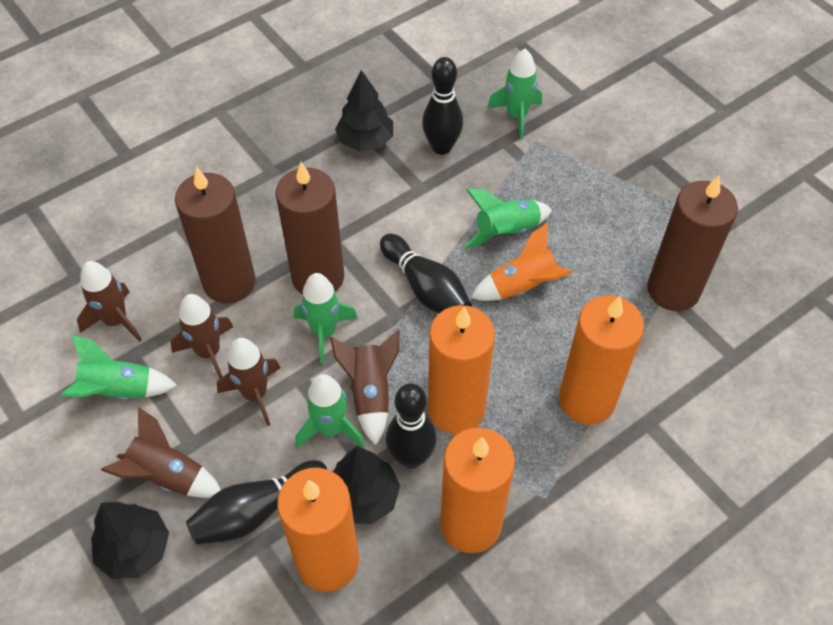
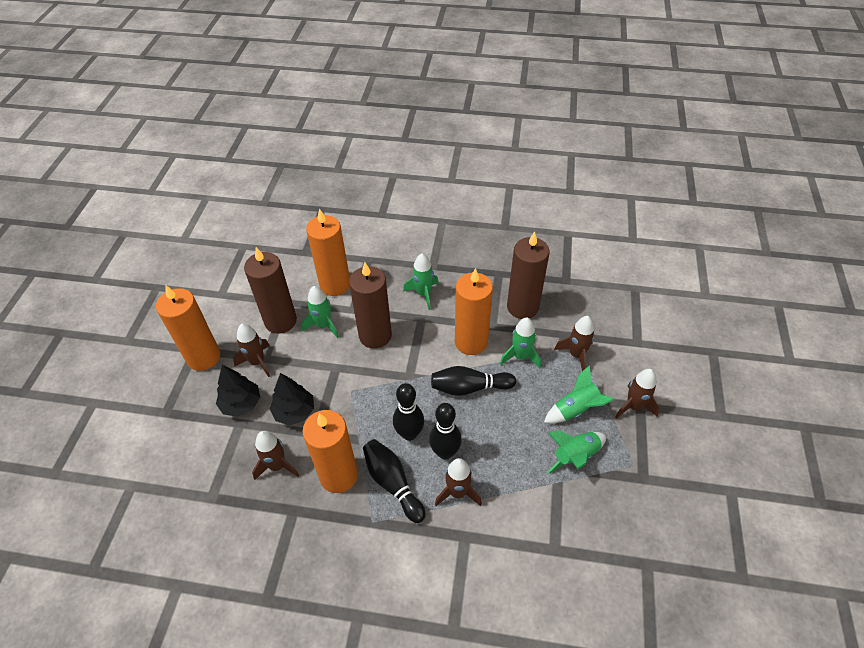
black tree: [91,501,169,579] [333,446,400,524] [335,70,393,151] = 3 -> [216,365,260,417] [270,373,314,426] = 2
orange rocket: [471,223,572,301] = 1 -> none = 0

